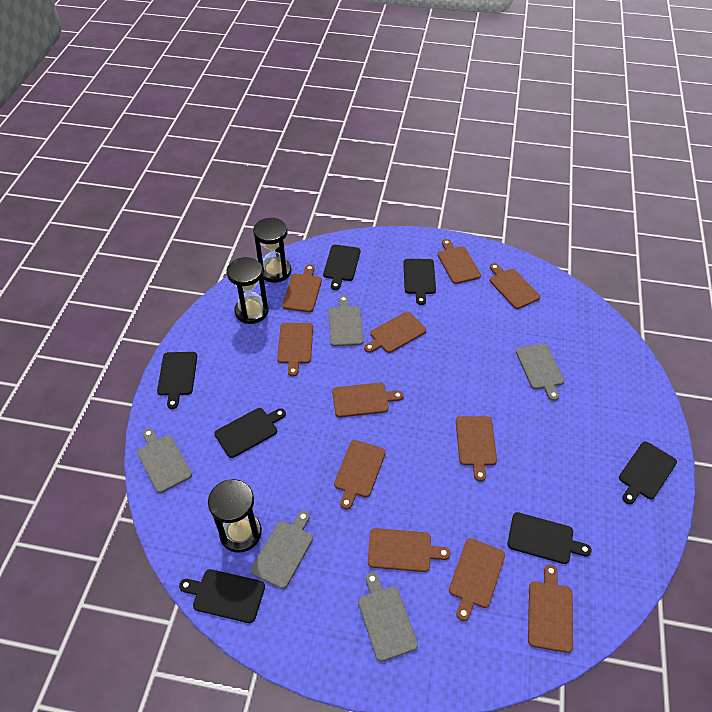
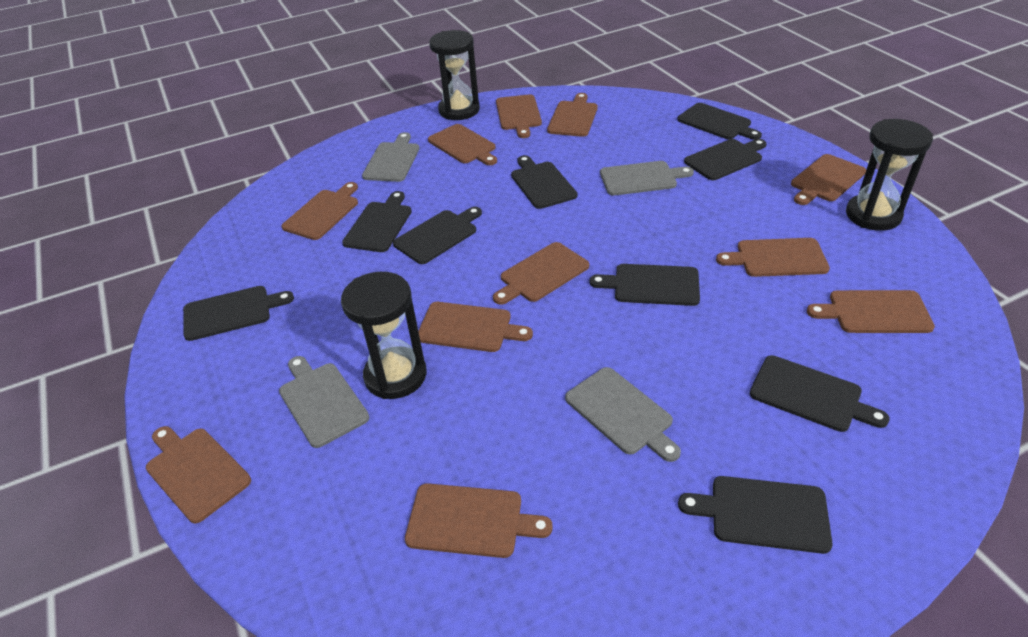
black cutting board: [157,352,197,409] [179,569,265,623] [214,408,286,458] [323,245,360,290] [403,259,436,305] [507,512,592,564] [619,441,677,504] = 7 -> [183,286,294,341] [342,191,412,252] [393,207,482,264] [511,155,578,209] [590,264,700,306] [677,103,762,140] [678,476,833,554] [684,139,767,180] [750,355,890,432] = 9
grey cutting board: [137,428,192,493] [250,511,313,589] [329,295,364,346] [358,572,418,662] [516,344,564,401] = 5 -> [279,356,369,448] [362,132,419,182] [565,367,681,462] [600,161,694,196] = 4

